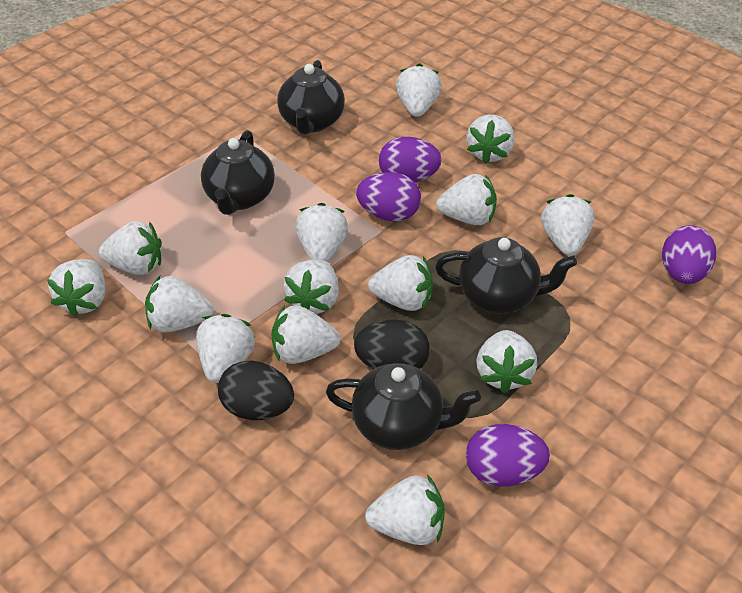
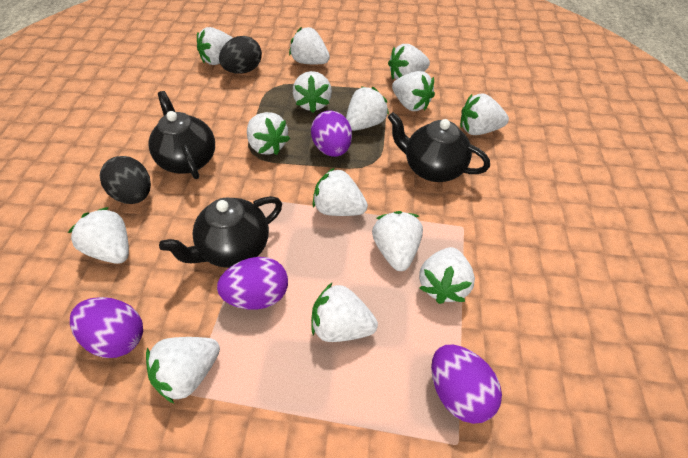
black teapot: [201,130,275,215] [277,60,345,135] [326,363,481,450] [435,237,577,314] = 4 -> [148,91,215,179] [159,196,282,268] [388,112,490,182] = 3

